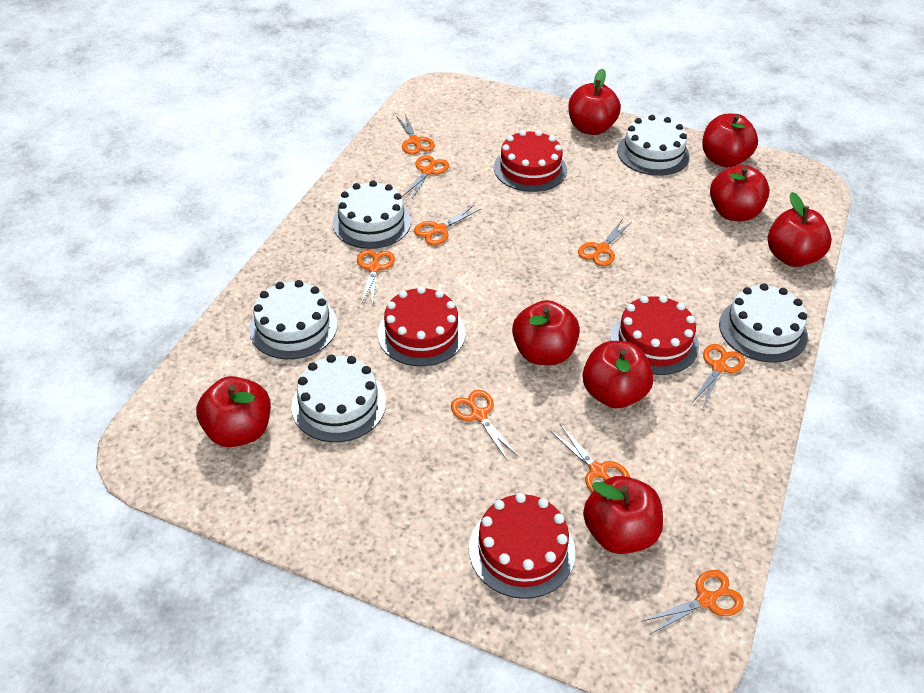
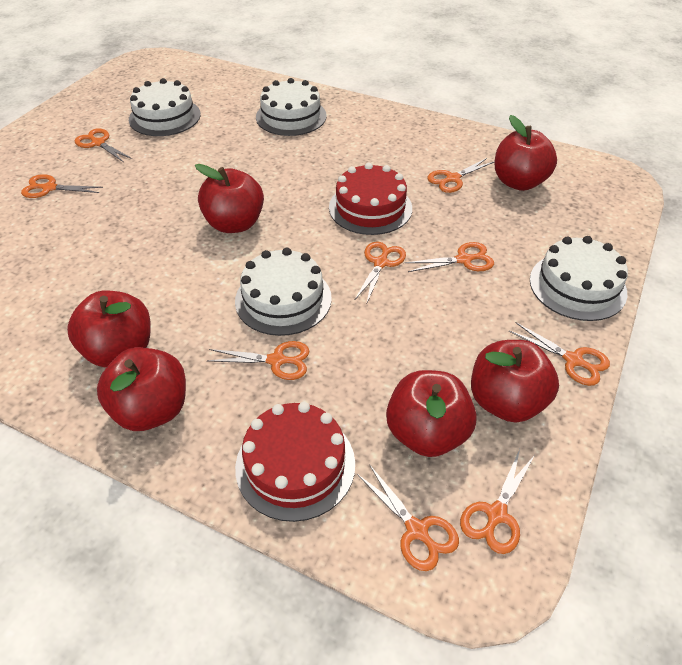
red apple: [196,376,271,447] [512,300,580,365] [568,69,621,135] [582,341,654,408] [583,476,663,554] [702,114,758,167] [710,165,770,221] [768,192,832,267] = 8 -> [67,291,150,368] [97,347,186,431] [195,164,264,233] [386,370,477,457] [471,340,559,423] [494,115,557,191] = 6
red cake: [378,286,465,366] [469,493,575,599] [494,130,567,192] [610,295,699,375] = 4 -> [235,402,355,522] [329,162,412,235] = 2
white cake: [249,280,338,359] [291,355,386,442] [333,180,411,249] [617,115,690,176] [719,283,808,363] = 5 -> [129,78,201,136] [235,247,332,336] [256,78,327,136] [530,236,628,321] = 4

